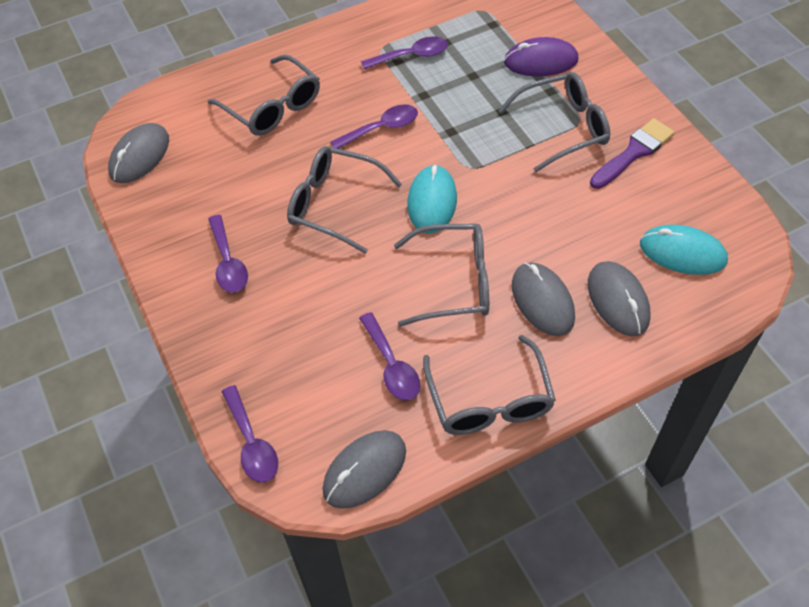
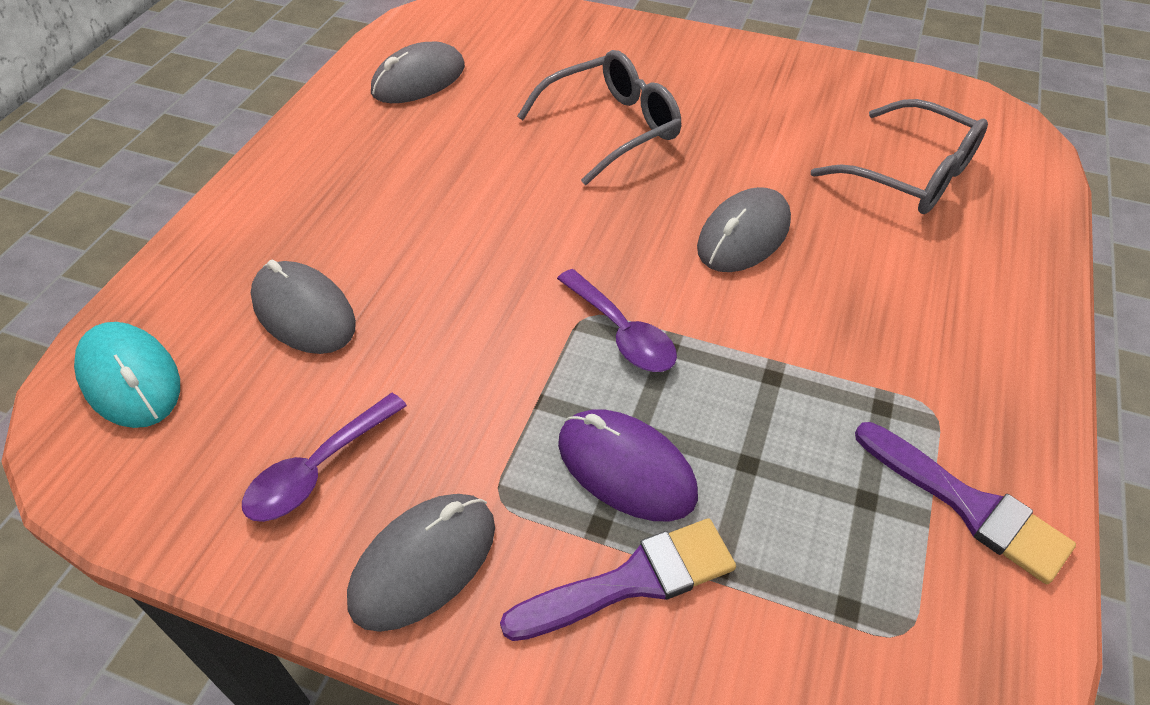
grey glasses: [208,55,320,136] [287,146,402,254] [394,224,489,327] [423,335,556,435] [498,72,610,172] = 5 -> [517,50,681,185] [811,99,988,214] = 2
purple brush: [590,118,675,189] = 1 -> [500,518,736,641] [855,422,1076,584] = 2
purple spoon: [208,215,248,293] [221,385,278,483] [330,104,418,149] [359,312,420,400] [361,36,448,69] = 5 -> [242,393,407,522] [557,269,677,372] = 2
turquoise mouse: [407,165,457,234] [640,225,728,275] = 2 -> [74,322,180,428] = 1

